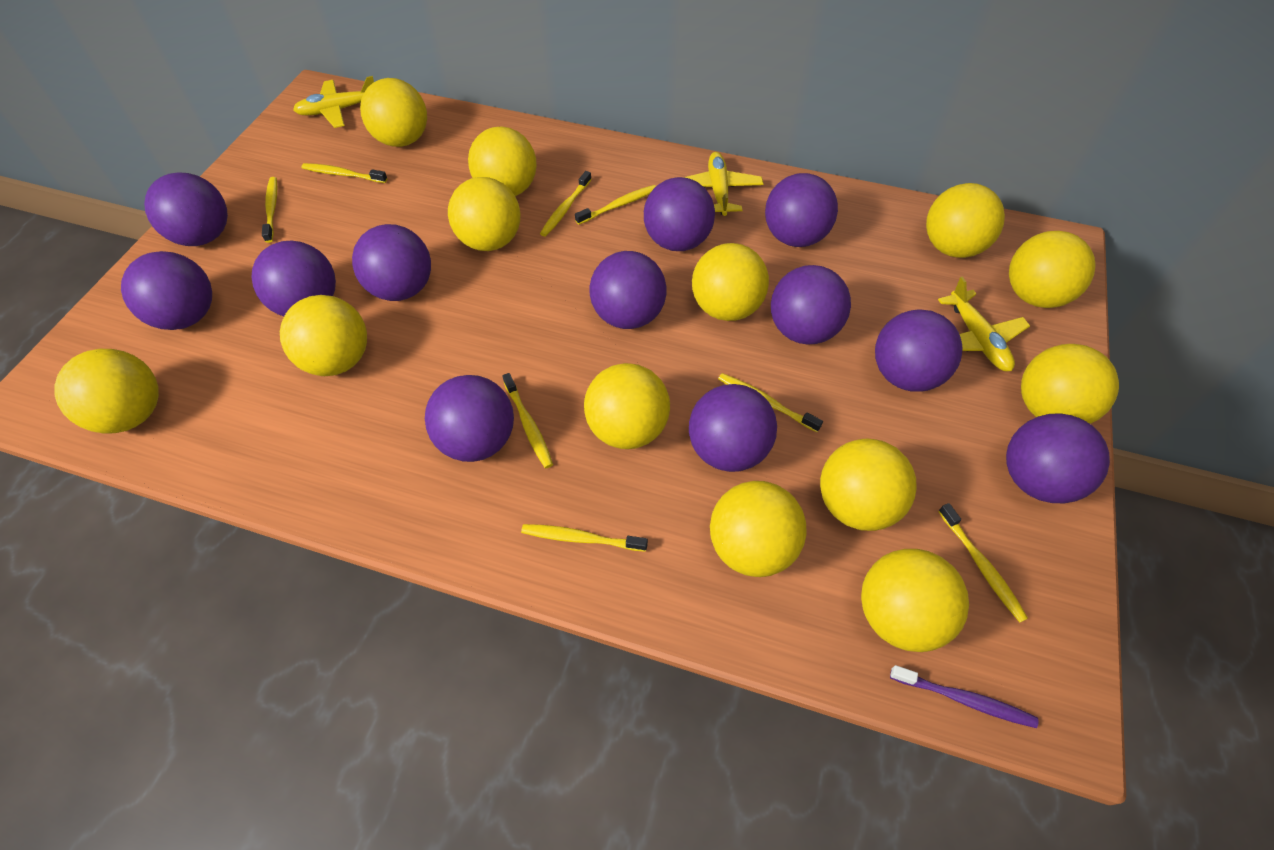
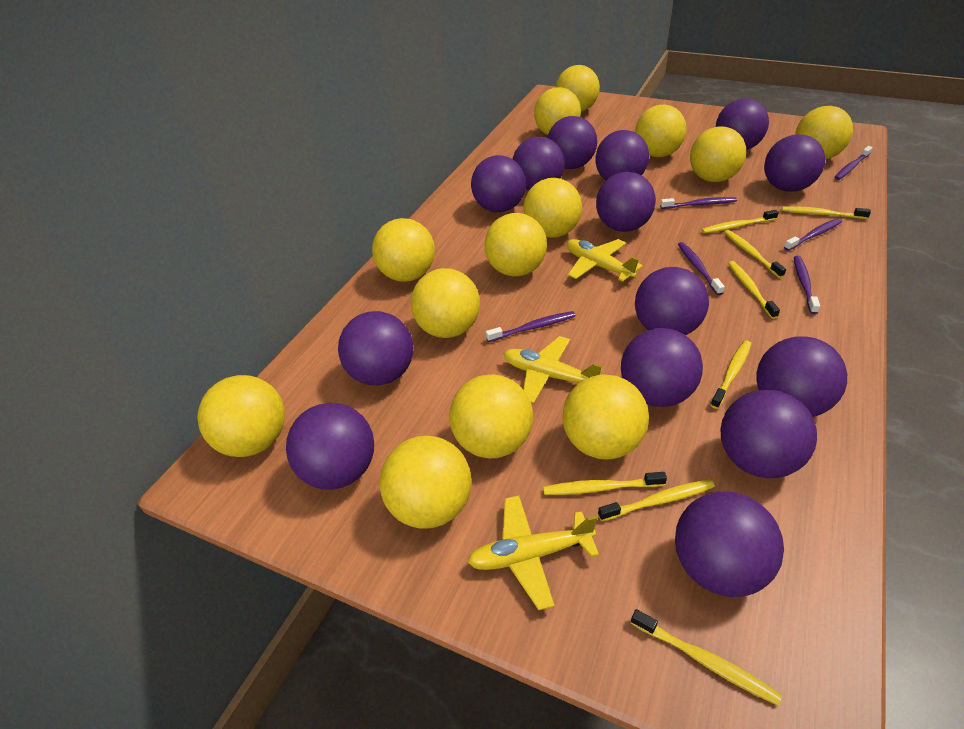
purple ball: [121,251,212,330] [144,172,228,246] [251,241,336,316] [352,224,431,301] [425,375,514,462] [590,251,666,329] [644,177,715,251] [689,384,777,472] [765,173,838,247] [771,265,851,345] [875,309,963,392] [1006,413,1110,503] = 12 -> [286,403,374,490] [338,311,413,386] [471,155,526,212] [513,137,565,190] [547,116,597,169] [595,130,649,180] [596,172,656,232] [621,328,703,407] [635,267,709,335] [675,491,784,597] [716,98,769,150] [720,390,817,478] [757,336,847,417] [764,134,825,192] = 14
purple toothbrush: [890,665,1039,728] = 1 -> [486,311,575,342] [660,197,737,209] [678,242,725,295] [784,218,842,251] [794,256,820,314] [834,146,873,180] = 6

